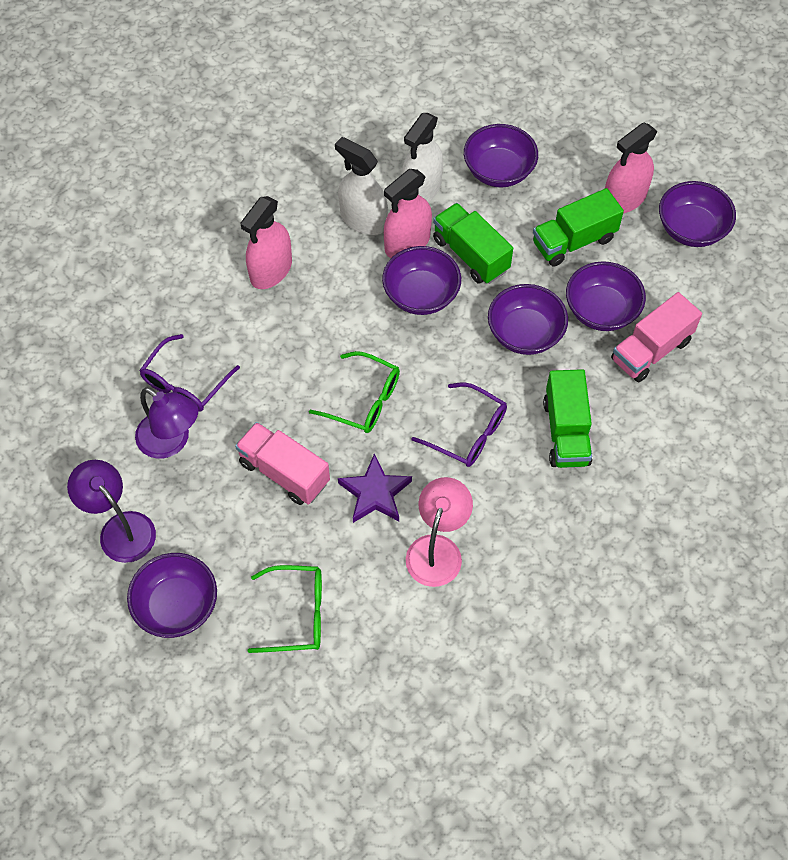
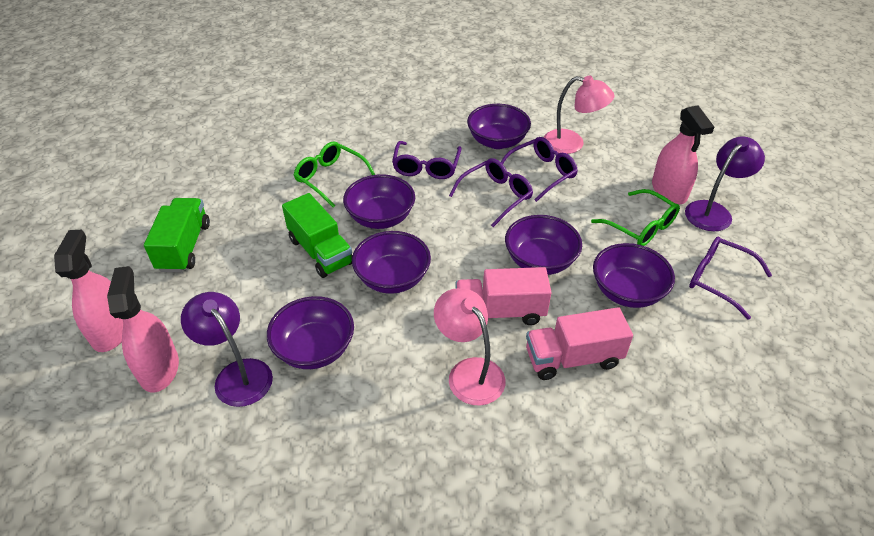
green truck: [433,203,513,284] [533,188,624,266] [543,369,592,468] = 3 -> [144,198,210,272] [282,193,353,278] = 2
pink lamp: [406,477,473,587] = 1 -> [434,288,505,406] [543,76,614,154] = 2
purple glasses: [139,334,240,412] [411,382,507,467] = 2 -> [392,141,462,179] [449,158,533,227] [501,137,578,202] [689,237,772,320] = 4
purple star: [338,453,412,523] = 1 -> none = 0
white spray bottle: [335,137,388,235] [401,113,443,202] = 2 -> none = 0

